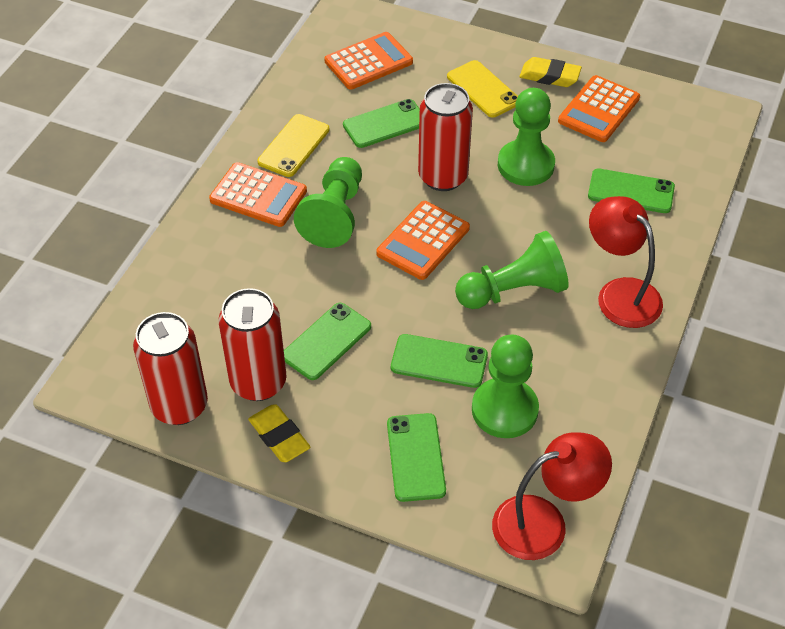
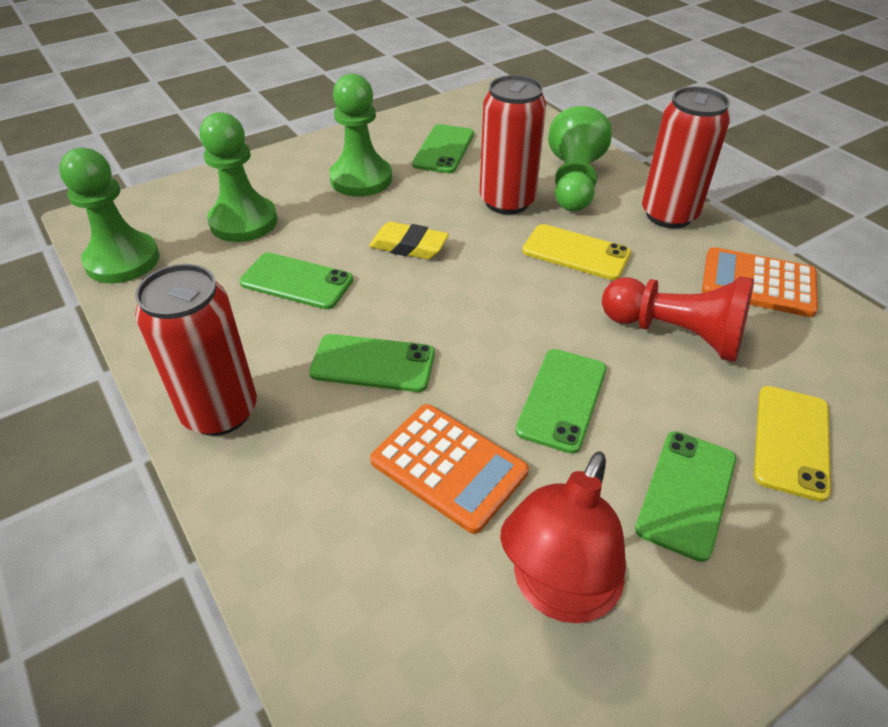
orange calculator: [209,162,307,227] [324,32,413,90] [376,201,470,280] [558,75,640,142] = 4 -> [370,404,529,534] [702,247,818,317] = 2
red lamp: [492,432,612,560] [589,196,663,328] = 2 -> [500,451,626,623] = 1
red pawn: none = 0 -> [602,276,754,362] = 1
yellow eraser: [248,404,311,462] [519,57,582,87] = 2 -> [369,222,449,259] = 1

